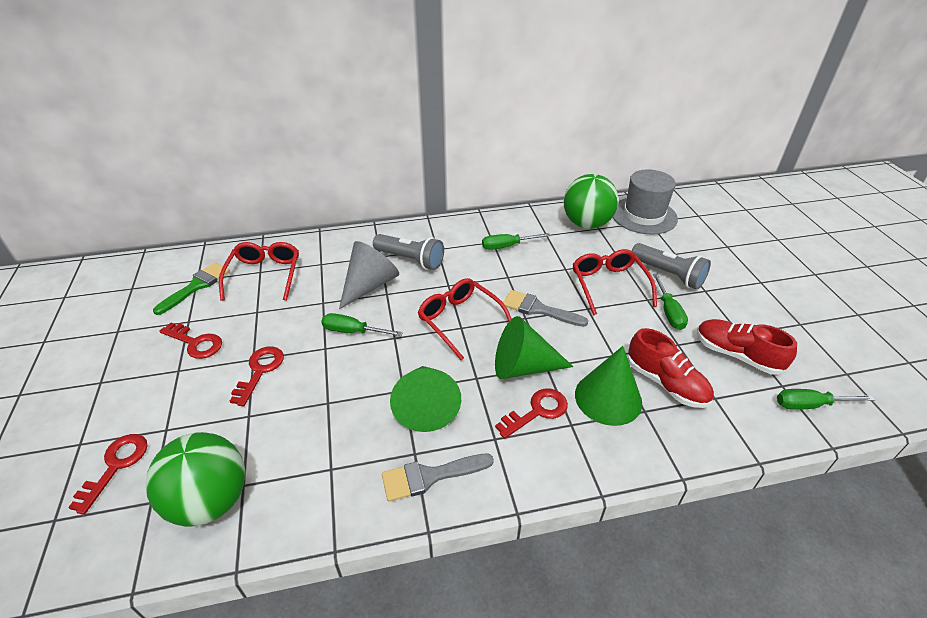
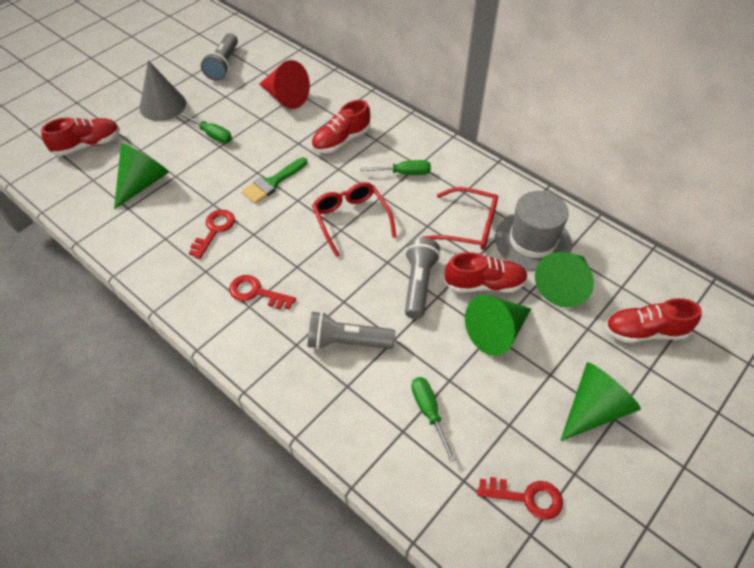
green ball: [146,432,245,527] [564,174,619,229] = 2 -> none = 0
green cone: [390,366,461,432] [495,316,574,379] [575,346,642,426] = 3 -> [114,144,169,209] [465,295,531,356] [535,252,594,308] [560,362,641,441] = 4
green screwdriver: [321,313,403,336] [482,233,550,250] [653,274,688,330] [777,389,875,410] = 4 -> [179,112,232,143] [360,160,431,175] [411,377,456,462] = 3
grey brush: [382,454,494,502] [503,290,588,327] = 2 -> none = 0
grey flashlight: [373,234,444,270] [632,243,711,290] = 2 -> [201,33,238,81] [308,311,395,350] [405,237,440,319] = 3
red cone: none = 0 -> [259,60,310,109] = 1
red glasses: [219,242,299,301] [418,278,512,361] [573,249,657,315] = 3 -> [312,182,396,257] [423,187,498,250] = 2
red key: [68,434,148,515] [159,323,222,359] [230,347,284,406] [495,389,568,439] = 4 -> [189,210,235,259] [229,275,296,310] [477,477,563,520] = 3
red shoe: [628,328,714,408] [697,319,797,375] = 2 -> [41,117,120,156] [311,100,371,153] [444,252,528,293] [605,298,702,343] = 4

